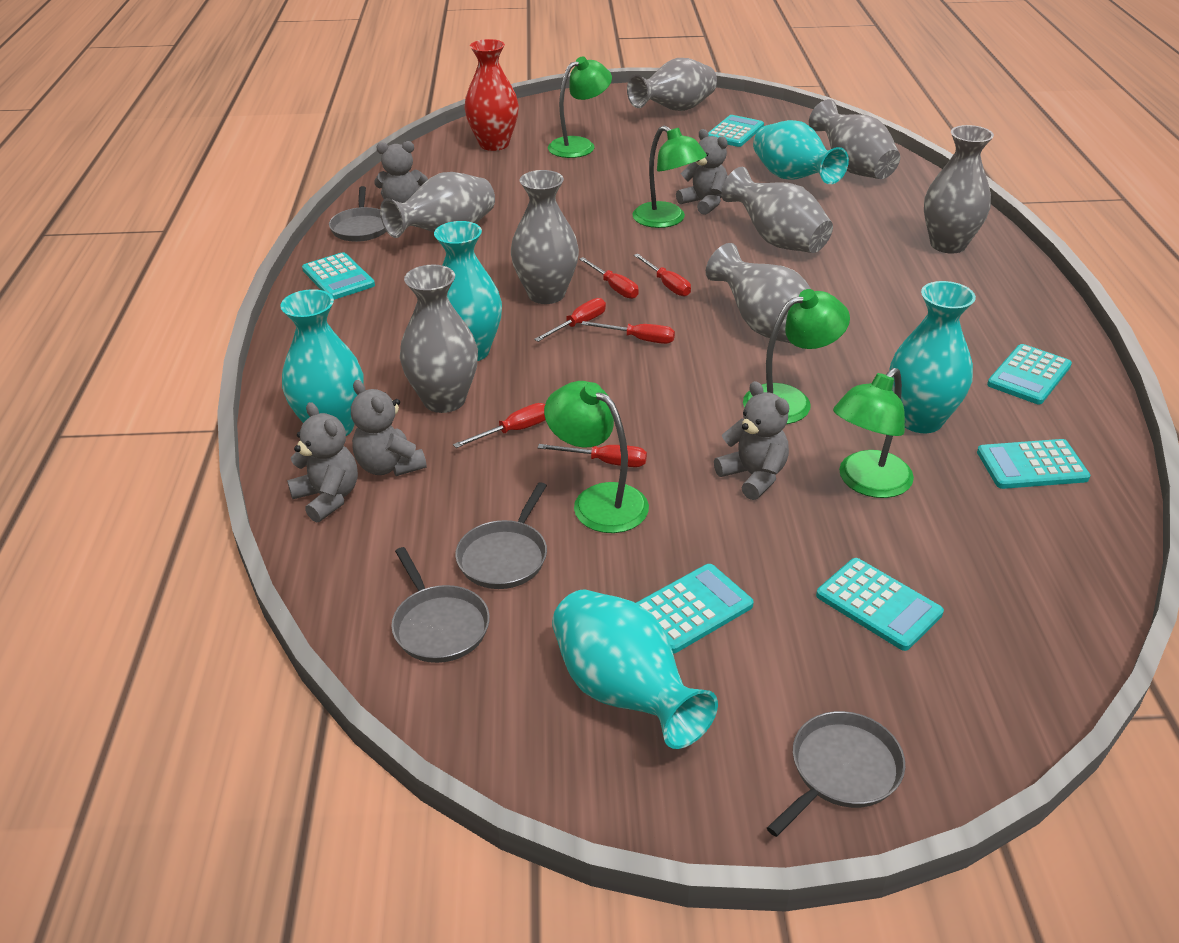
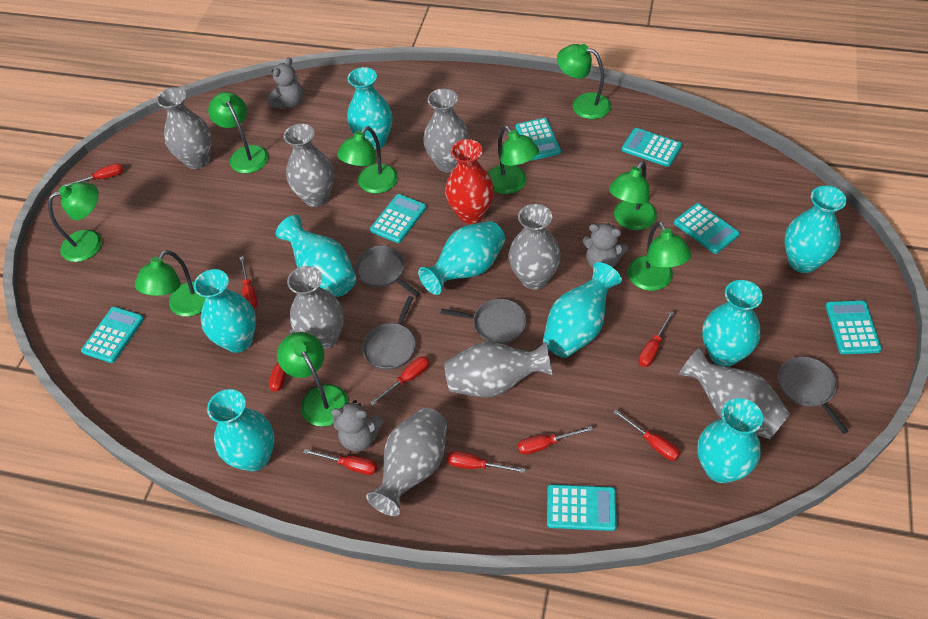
green lamp: [544,381,649,533] [548,56,612,158] [632,126,707,228] [743,289,850,424] [833,368,914,498] = 5 -> [48,182,102,262] [135,250,205,317] [208,92,269,173] [277,332,349,426] [337,126,398,193] [488,126,539,194] [557,44,611,119] [609,161,657,230] [628,221,692,291] = 9
grey teddy bear: [287,402,358,522] [351,380,427,476] [374,141,428,203] [676,129,728,215] [714,381,789,500] = 5 -> [267,57,303,109] [331,400,384,452] [583,223,628,268] = 3
red screwdriver: [453,403,546,448] [534,298,606,342] [538,444,647,467] [579,257,639,299] [581,321,675,344] [634,254,691,296] = 6 -> [62,163,123,186] [239,256,258,309] [269,329,294,392] [303,449,377,475] [370,357,430,405] [447,451,525,473] [518,426,593,455] [613,410,680,461] [638,311,674,367] = 9
turquoise calculator: [302,252,375,300] [636,564,754,653] [708,115,764,147] [816,558,944,651] [977,439,1090,489] [987,344,1072,404] = 6 -> [81,307,144,363] [370,194,426,243] [516,118,561,161] [547,484,617,531] [622,128,682,167] [674,203,739,254] [825,300,882,354] = 7
turquoise vase: [280,289,364,436] [434,221,502,361] [552,590,718,749] [753,120,849,184] [889,281,976,433] = 5 -> [194,269,256,353] [207,389,274,472] [276,215,357,297] [347,67,392,150] [418,221,505,295] [543,262,622,358] [697,398,763,483] [702,280,763,367] [784,186,847,273] = 9

